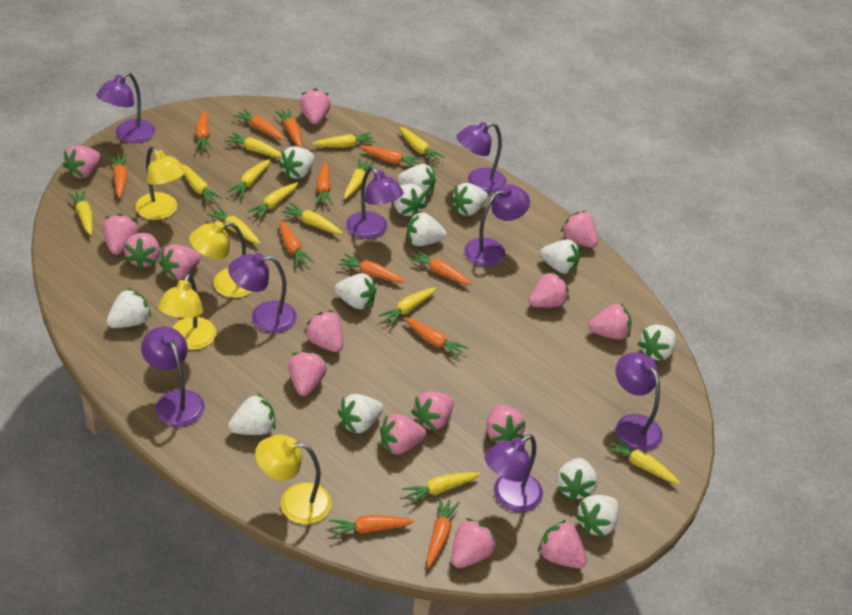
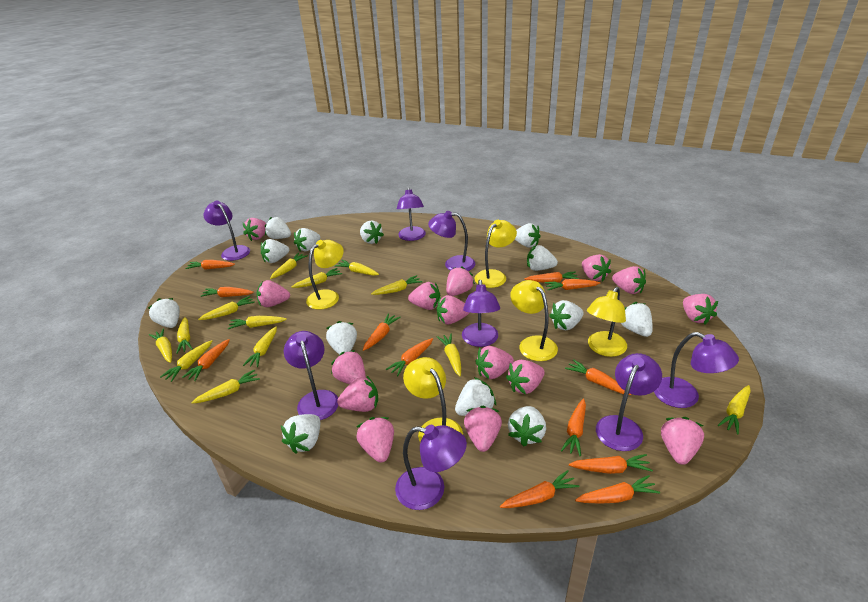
yellow lamp: [135,147,186,220] [158,274,216,350] [189,221,252,298] [255,435,331,524] = 4 -> [306,240,344,310] [403,357,463,442] [475,220,517,288] [510,280,558,361] [587,287,627,357] = 5

